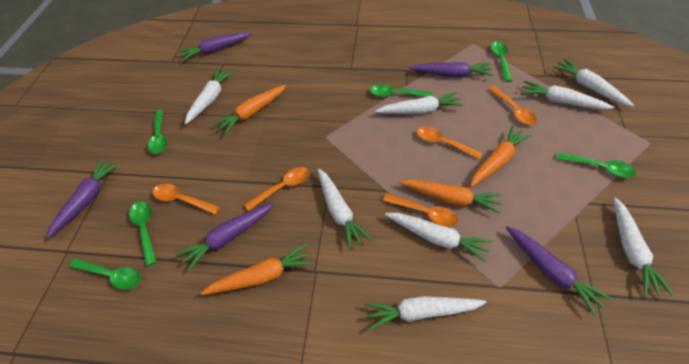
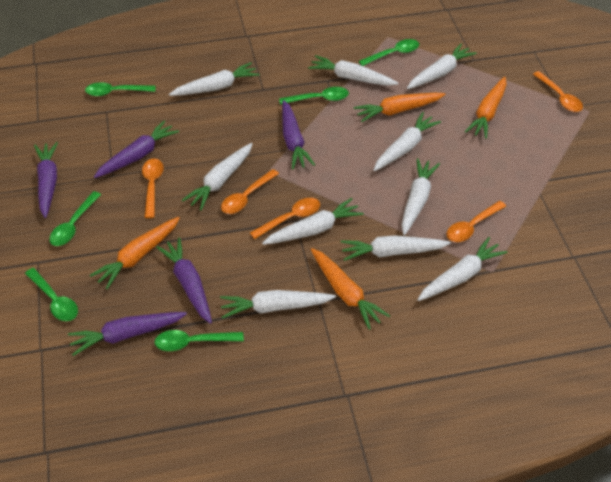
white carrot: [185,68,235,124] [317,168,372,250] [364,296,486,330] [375,92,463,114] [385,213,493,262] [521,81,614,110] [553,59,634,107] [613,197,674,297] = 8 -> [169,62,260,96] [182,143,253,210] [220,290,336,319] [262,198,364,245] [308,55,398,86] [340,235,451,261] [373,112,441,171] [402,158,440,235] [407,43,477,89] [417,237,507,301] = 10

